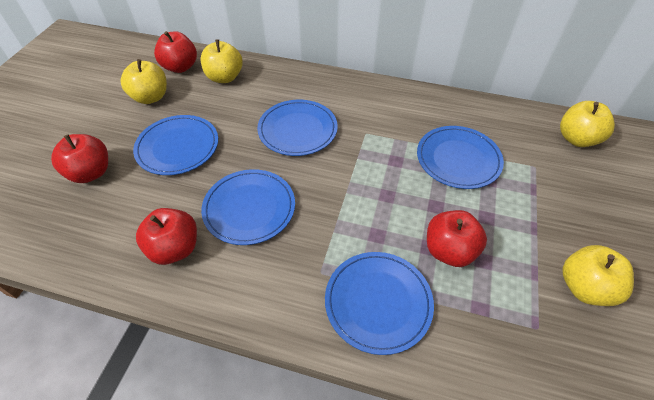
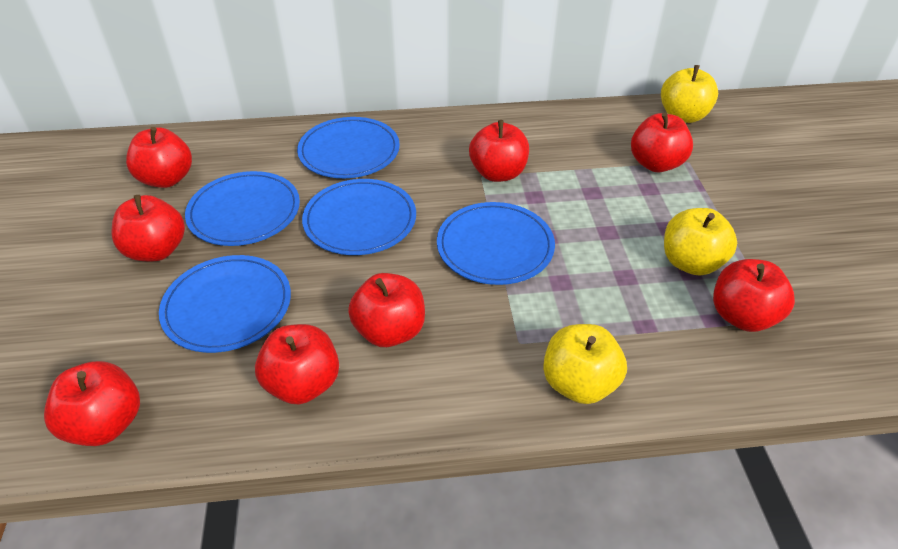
red apple: [51,134,108,183] [136,208,197,265] [154,31,197,73] [427,210,487,267] = 4 -> [44,361,140,446] [112,195,185,261] [126,127,192,188] [255,324,339,404] [348,273,425,347] [469,120,529,182] [631,113,693,172] [713,259,795,332] = 8
yellow apple: [121,59,167,104] [201,39,243,83] [560,101,615,147] [562,245,634,306] = 4 -> [543,324,627,404] [661,65,718,123] [664,208,737,276] = 3

